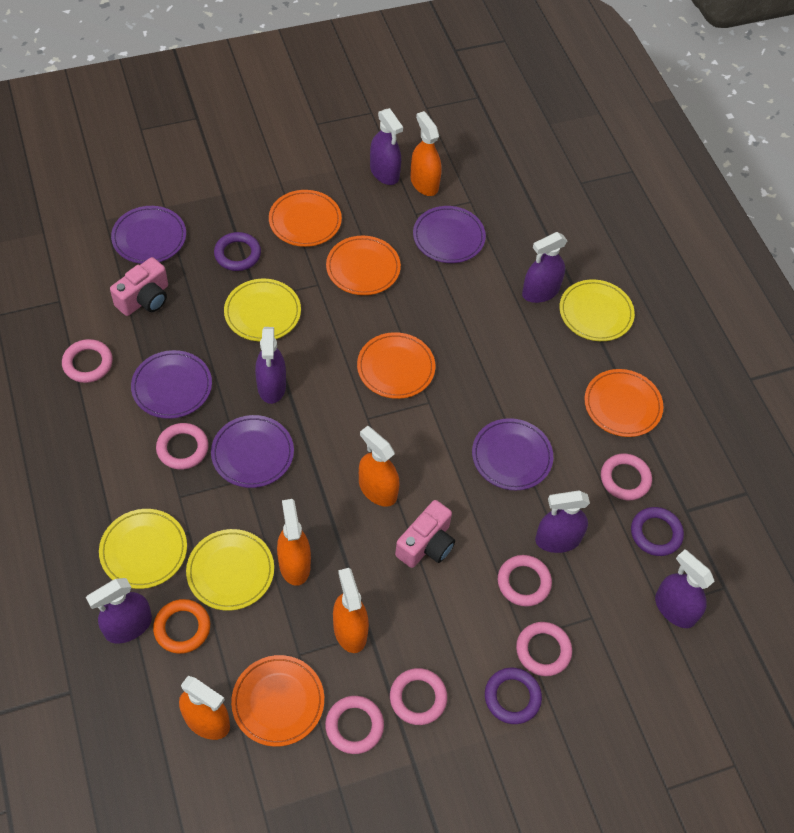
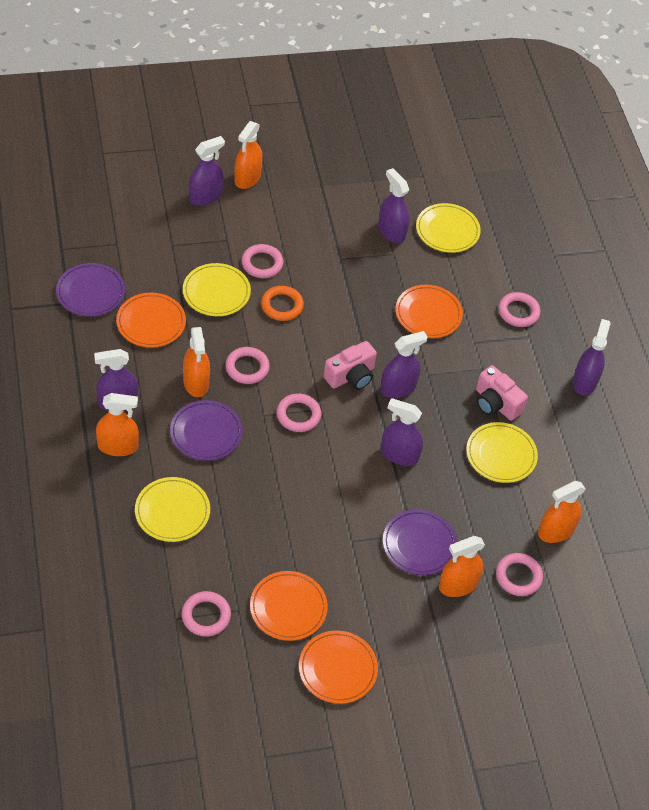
orange plate: [231,655,324,747] [269,190,342,247] [326,236,401,295] [357,332,435,399] [584,369,663,437] = 5 -> [116,293,186,348] [250,571,328,641] [299,630,378,704] [395,285,463,338] = 4
pink ring: [62,339,113,383] [156,423,209,470] [325,696,384,754] [390,668,447,725] [498,555,552,607] [516,622,572,676] [601,453,652,500] = 7 -> [182,591,231,637] [225,347,270,384] [241,244,284,278] [276,394,321,432] [496,553,543,596] [499,292,541,327] = 6
purple plate: [111,206,186,264] [131,350,212,419] [211,415,294,488] [413,206,486,263] [472,418,553,490] = 5 -> [56,263,125,317] [170,400,243,461] [383,509,457,575] = 3
purple ring: [214,232,261,271] [485,668,542,724] [631,507,684,556] = 3 -> none = 0

